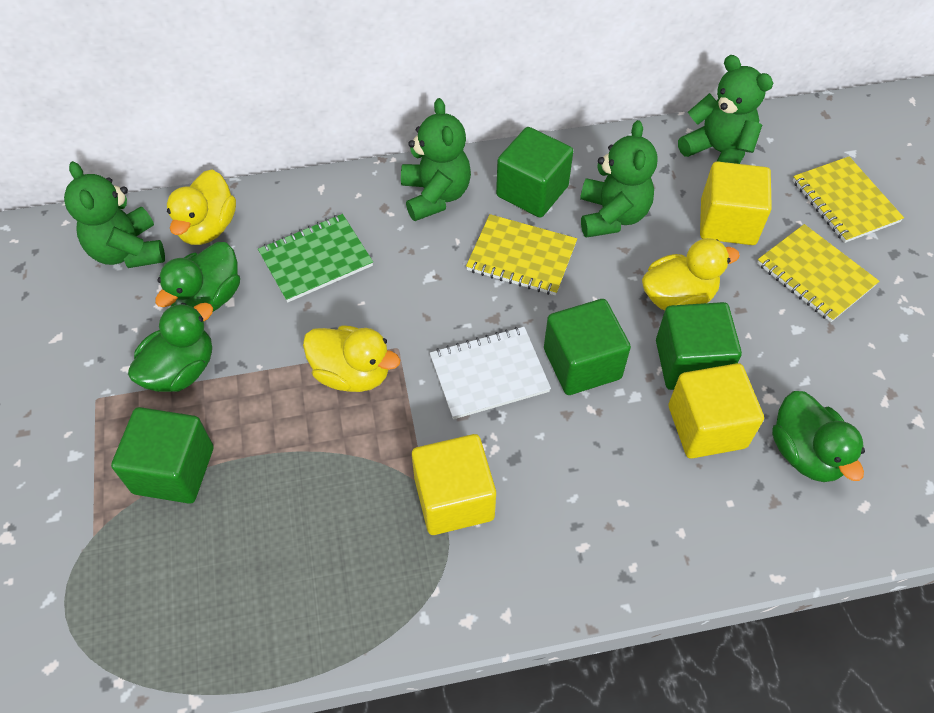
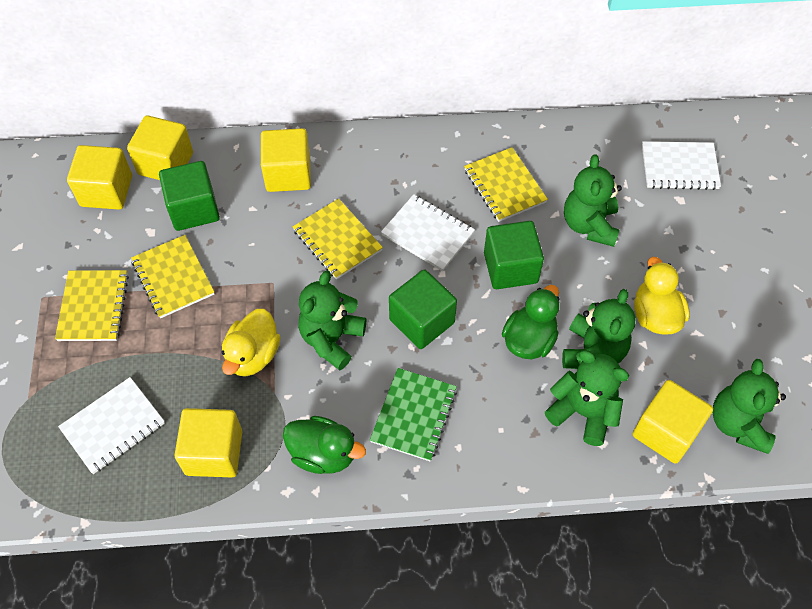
green cube: [111,407,214,504] [496,127,573,218] [544,299,631,395] [656,302,742,390] = 4 -> [159,161,220,231] [389,270,457,349] [484,221,544,289] = 3
green duck: [128,303,213,392] [155,242,240,312] [772,391,865,482] = 3 -> [283,416,366,474] [502,285,560,359] = 2
green teddy bear: [64,161,165,268] [401,98,471,221] [580,120,658,238] [678,55,773,164] = 4 -> [298,271,366,370] [545,350,629,446] [562,289,636,369] [564,154,622,247] [712,359,786,454] = 5
white notebook: [430,327,551,419] = 1 -> [58,377,165,474] [381,194,475,271] [642,141,721,190] = 3
yellow cube: [412,434,496,535] [669,363,764,459] [700,161,772,245] = 3 -> [67,145,132,210] [127,115,193,180] [174,408,242,477] [261,128,311,192] [633,380,713,464] = 5
yellow duck: [167,170,236,245] [303,325,400,392] [642,238,740,311] = 3 -> [221,309,281,377] [634,257,690,334] = 2
yellow notebook: [466,214,577,296] [757,224,879,322] [793,156,904,243] = 3 -> [55,270,129,341] [131,235,214,318] [293,198,383,280] [464,147,548,222] = 4

